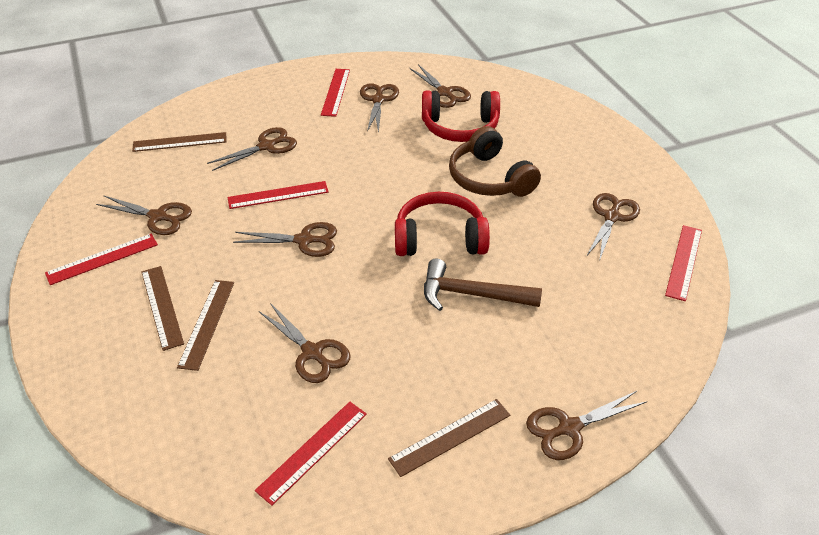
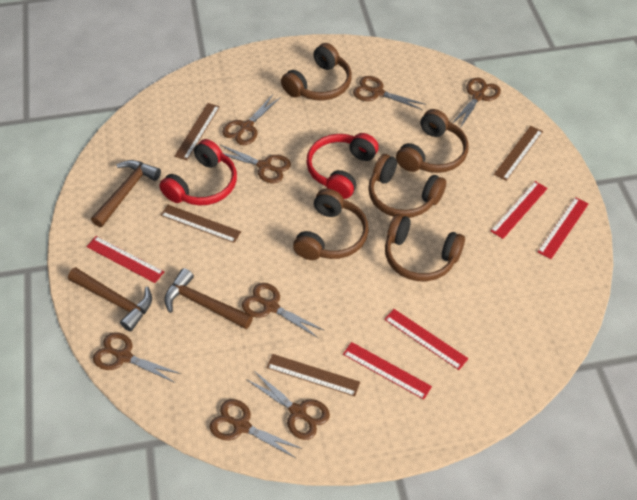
brown hammer: [424,259,542,311] = 1 -> [68,267,152,331] [91,160,161,227] [164,268,253,329] = 3
brown headphones: [449,126,541,197] = 1 -> [281,43,352,101] [293,189,369,260] [368,154,446,218] [385,214,465,281] [396,109,469,173] = 5

